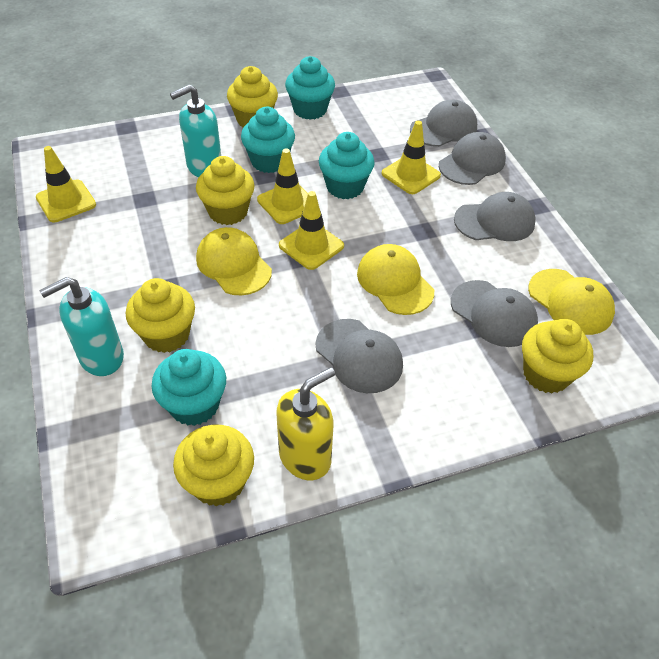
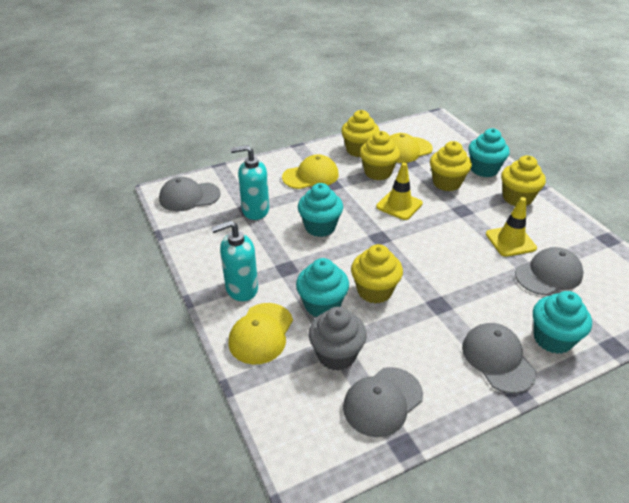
grey cap: [315,319,403,393] [410,100,477,147] [439,132,506,185] [451,280,538,347] [454,192,536,241] = 5 -> [159,177,220,211] [343,367,423,437] [462,323,537,394] [515,247,584,295] = 4
grey cupcake: none = 0 -> [309,307,367,371] = 1
yellow soap dispenser: [276,367,335,480] = 1 -> none = 0
yellow traffic cone: [36,146,96,222] [257,148,308,224] [279,191,344,270] [382,121,441,194] = 4 -> [376,163,423,220] [486,197,537,257] = 2

